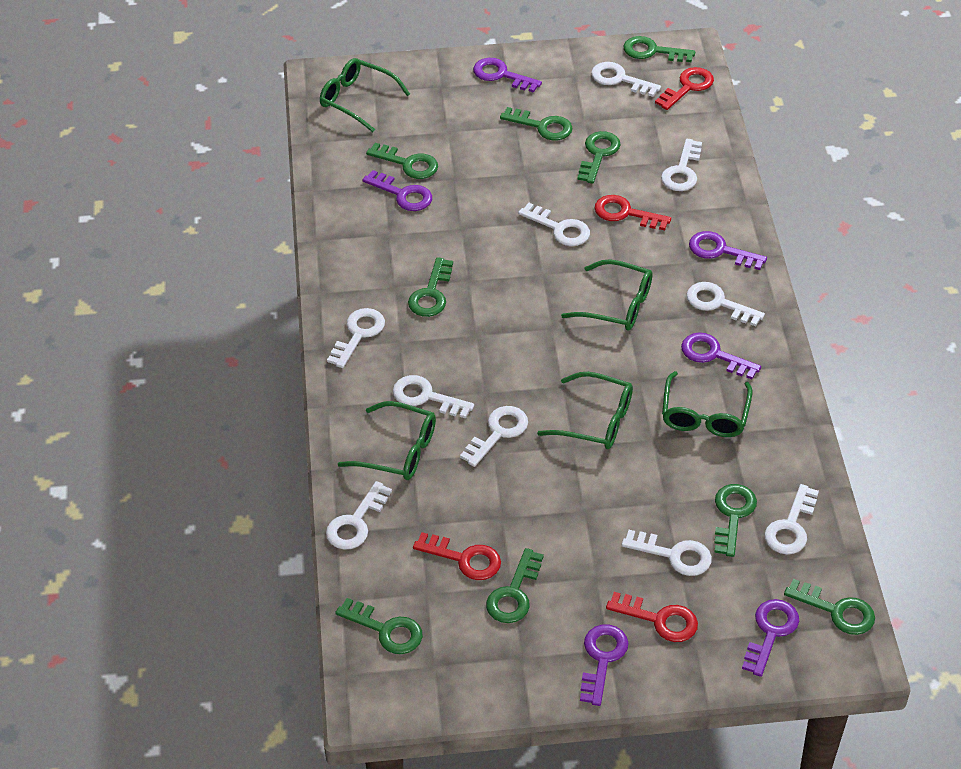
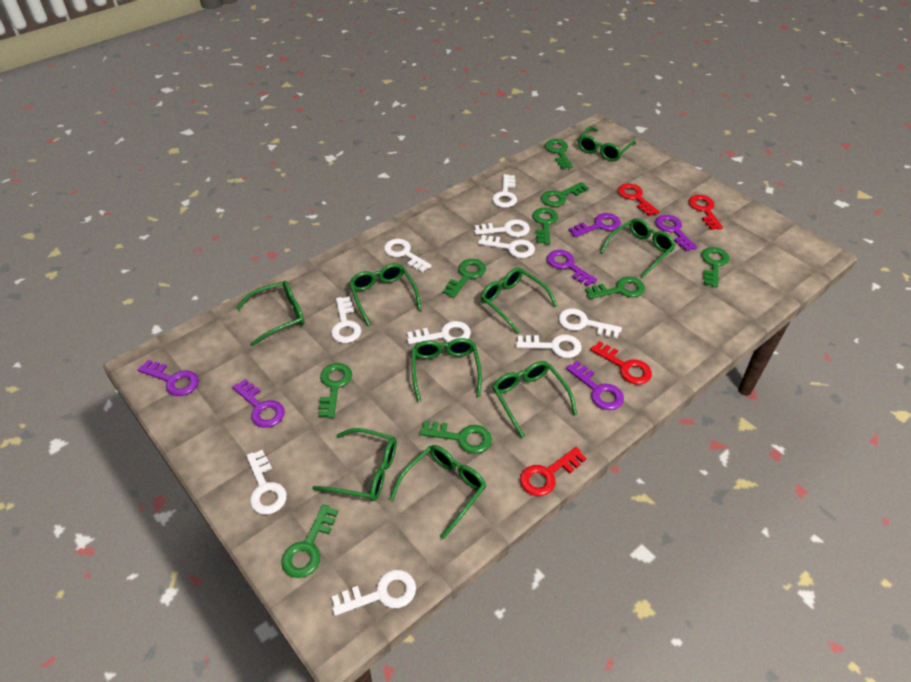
green glasses: [320,58,410,132] [338,401,436,480] [537,372,633,449] [561,259,652,331] [662,371,752,437] = 5 -> [236,281,305,346] [312,428,397,501] [349,263,421,326] [389,445,486,539] [412,338,482,402] [481,267,558,334] [492,361,577,438] [578,126,636,162] [600,218,675,278] = 9

